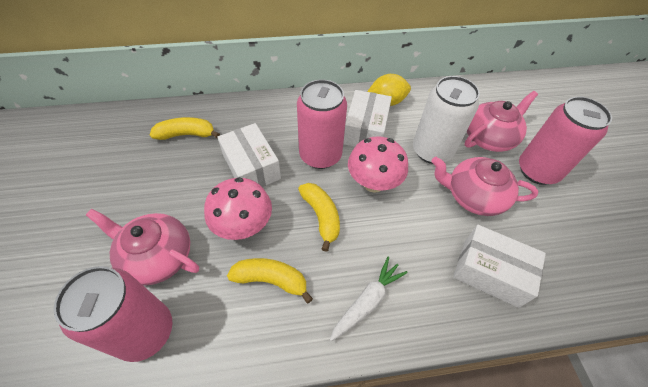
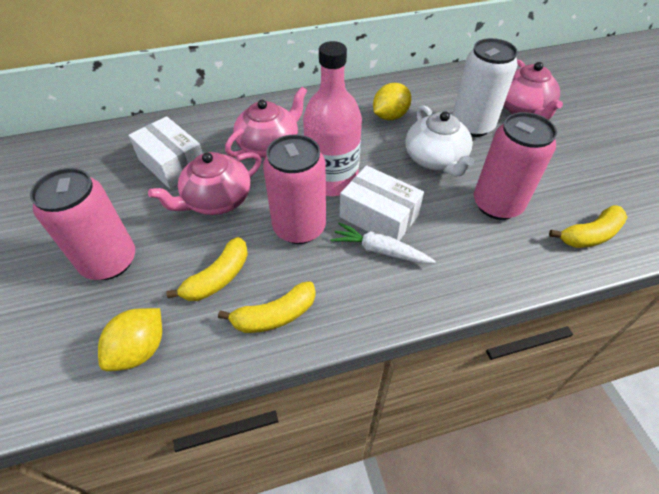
pink bottle: none = 0 -> [303,41,362,196] = 1
pink mushroom: [204,177,272,240] [348,136,408,193] = 2 -> none = 0
white box: [217,123,281,187] [343,90,392,147] [453,225,546,308] = 3 -> [128,116,203,189] [340,165,424,241] = 2
white teapot: none = 0 -> [405,105,474,177] = 1
yellow lemon: [367,74,411,106] = 1 -> [98,308,162,371] [373,83,411,120] = 2

